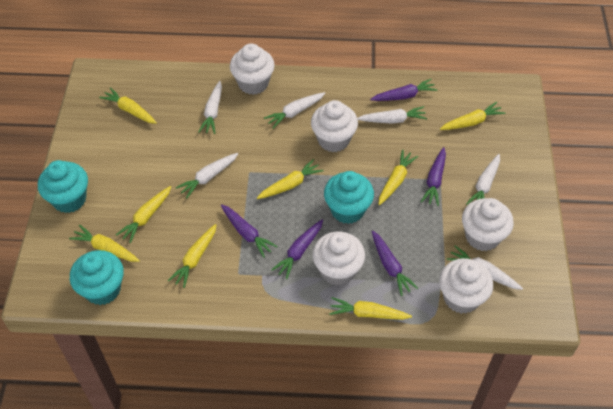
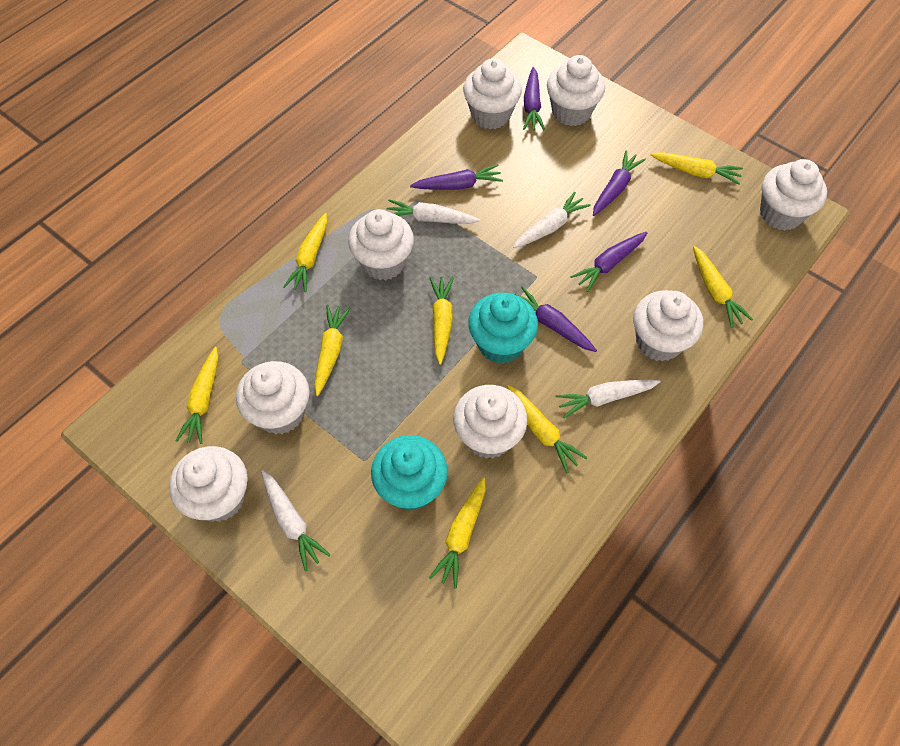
turquoise cupcake: [38,160,88,213] [70,250,124,305] [324,171,374,224] = 3 -> [371,435,448,511] [468,293,538,364] = 2
white carrot: [176,153,238,198] [198,81,222,134] [264,92,325,129] [357,106,427,124] [447,246,523,290] [466,154,500,205] = 6 -> [261,470,331,571] [387,199,480,224] [513,192,591,248] [555,380,661,418] = 4
white cupcake: [230,44,275,95] [311,100,358,152] [313,232,365,286] [439,258,493,314] [462,198,514,251] = 5 -> [169,446,248,522] [236,361,309,434] [348,209,414,280] [453,385,527,459] [463,58,522,129] [547,55,605,126] [633,290,703,362] [760,159,827,231] = 8

